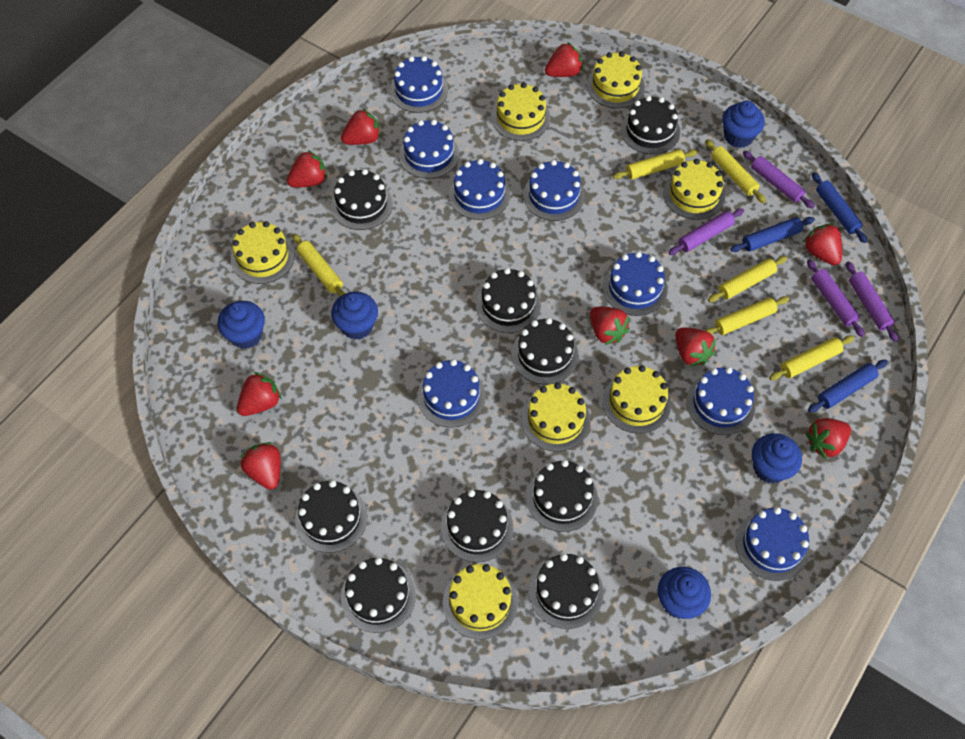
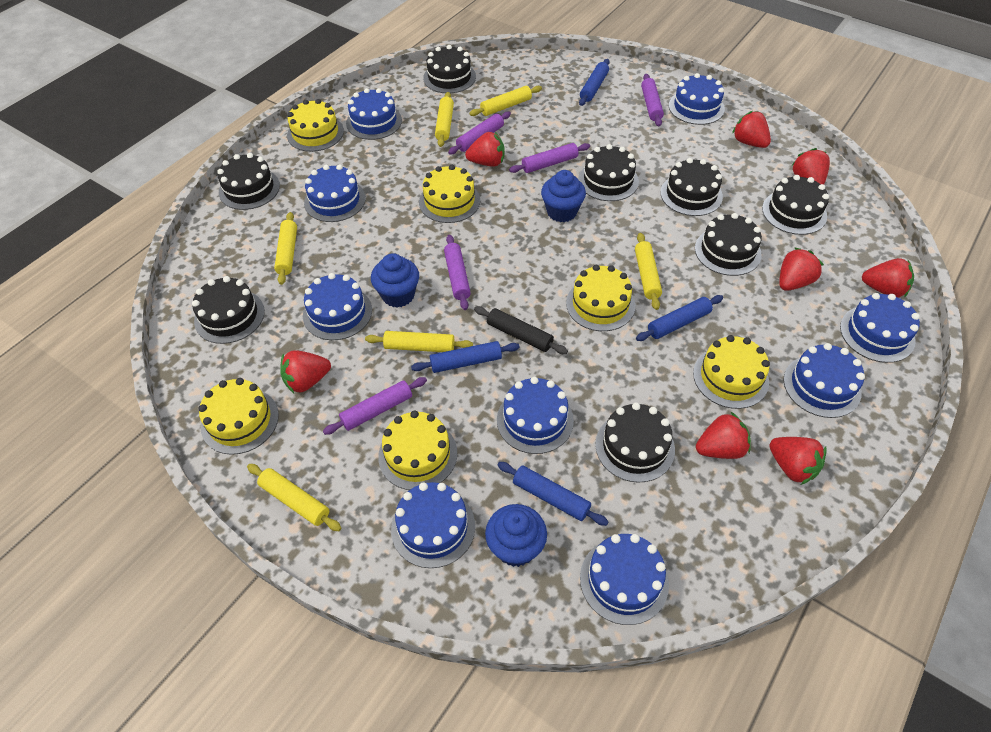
black cake: [295,480,367,553] [331,169,393,230] [341,557,416,633] [441,490,513,562] [476,268,541,333] [512,318,579,384] [526,460,598,532] [529,553,604,629] [621,96,680,154] = 9 -> [192,276,265,344] [217,153,280,210] [423,45,476,93] [578,144,639,201] [595,403,675,483] [660,158,723,216] [695,213,762,276] [762,175,829,235] = 8
black rolling pin: none = 0 -> [474,306,568,354] = 1
blue cake: [390,56,448,113] [399,120,459,179] [417,359,486,428] [449,159,510,220] [523,160,585,221] [603,252,668,316] [687,367,755,435] [736,507,809,581] = 8 -> [303,273,372,340] [304,164,366,222] [346,88,402,140] [391,482,475,568] [497,377,574,454] [580,534,669,625] [669,73,725,125] [783,343,865,418] [840,293,920,363] = 9
blue cupcake: [218,301,265,349] [331,292,378,340] [658,567,711,619] [722,101,765,148] [752,433,802,484] = 5 -> [371,253,419,307] [485,504,547,567] [541,170,586,222] = 3
blue rolling pin: [730,217,815,252] [808,360,888,413] [812,172,867,243] = 3 -> [411,341,520,373] [498,462,608,526] [579,59,610,106] [636,295,723,341] = 4
purple rolling pin: [668,208,744,255] [743,151,815,209] [807,259,865,337] [846,261,898,342] = 4 -> [323,377,427,435] [444,235,471,310] [448,111,511,154] [509,143,590,173] [641,74,664,126] = 5
red strawberry: [237,372,282,416] [240,442,281,490] [287,150,327,187] [341,108,381,145] [545,42,583,77] [590,307,630,345] [675,328,716,367] [803,223,842,265] [805,418,851,459] = 9 -> [280,350,331,393] [465,132,505,166] [696,412,751,459] [732,111,771,148] [769,437,827,485] [779,247,824,291] [791,148,830,185] [862,258,914,298] = 8
yellow cake: [231,221,295,284] [443,564,518,639] [492,83,550,141] [521,382,590,452] [587,52,645,108] [603,365,671,433] [664,159,725,220] = 7 -> [198,378,279,455] [287,99,344,152] [378,410,458,490] [419,165,480,223] [566,265,635,331] [693,335,770,409] = 6

